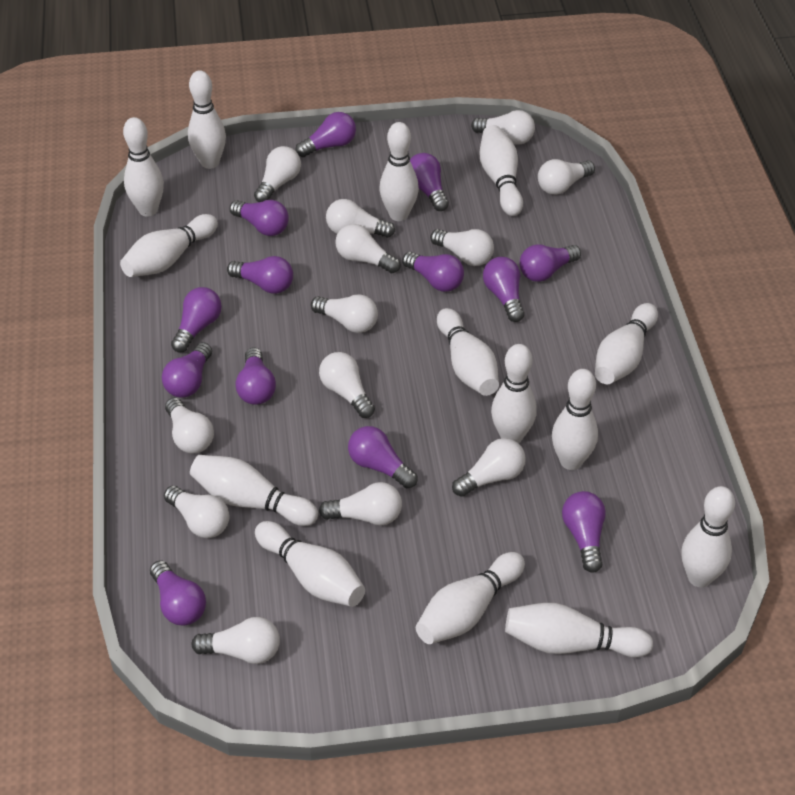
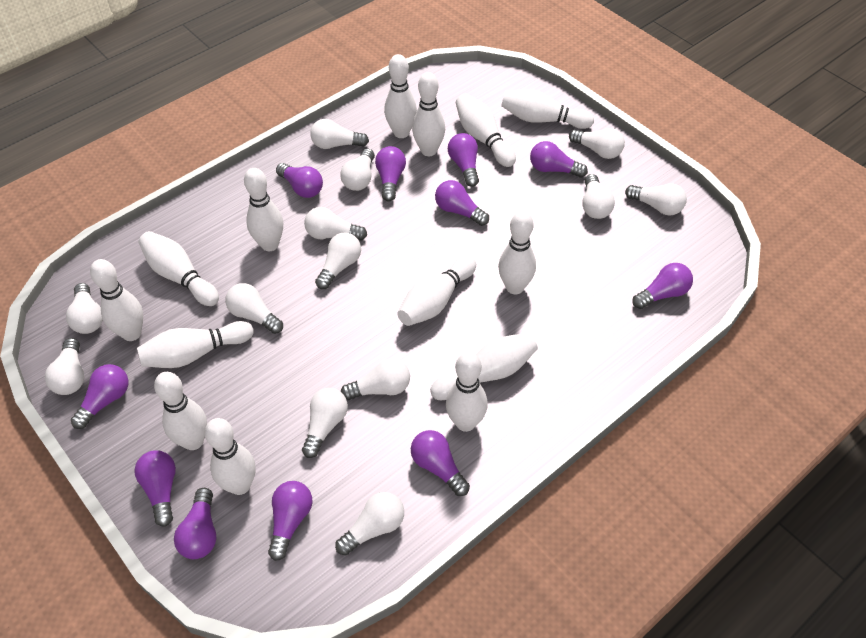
purple light bulb: [150,560,206,625] [162,342,212,397] [171,287,222,353] [227,256,293,294] [230,200,289,236] [236,347,276,405] [295,112,356,157] [348,426,417,488] [402,252,464,292] [410,153,449,211] [483,257,524,322] [520,244,581,282] [562,491,606,573] = 13 -> [71,364,129,429] [134,450,176,527] [174,488,217,559] [268,481,312,561] [276,163,323,198] [375,146,406,201] [411,430,470,496] [435,180,489,226] [448,133,479,187] [530,141,588,178] [632,263,693,309] = 11

